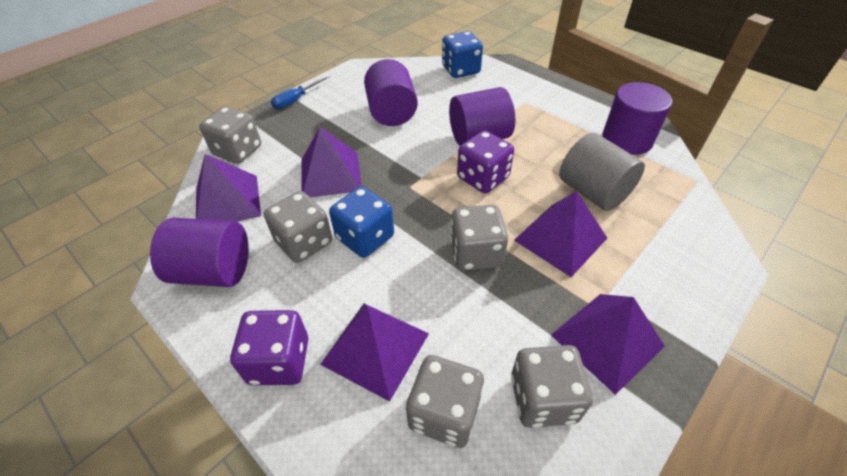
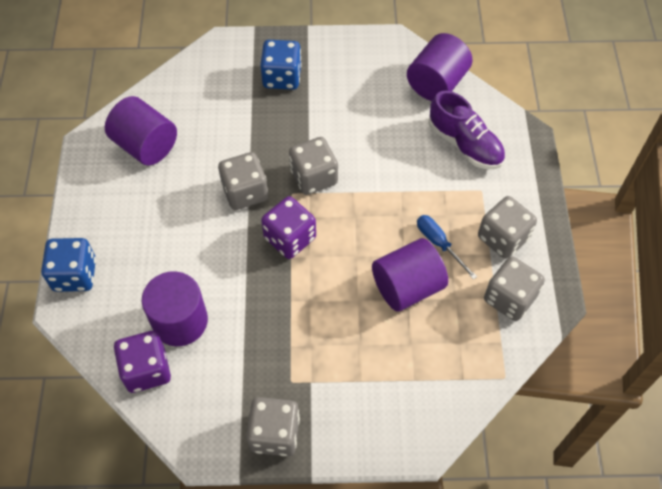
grey cylinder: [559,133,645,211] = 1 -> none = 0
purple pyramid: [196,154,261,222] [301,127,361,197] [320,303,429,402] [514,191,607,277] [551,294,665,395] = 5 -> none = 0
purple shoe: none = 0 -> [428,91,505,169] = 1

